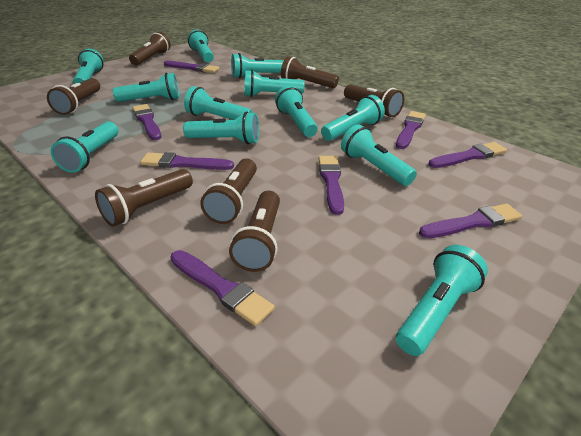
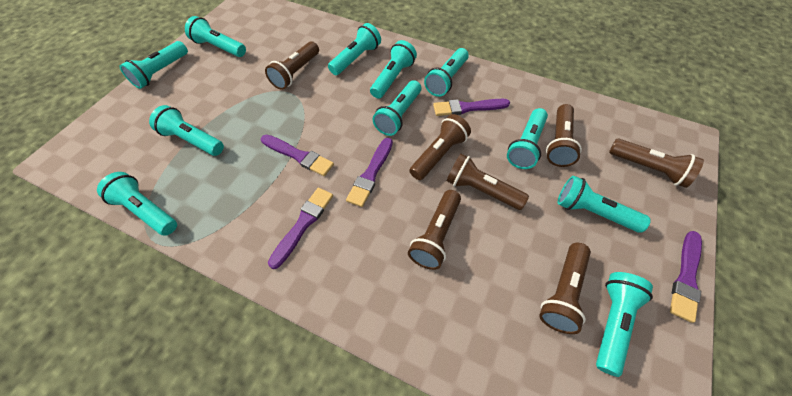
purple brush: [133,104,161,140] [140,152,234,170] [164,61,220,73] [170,250,275,326] [319,156,344,215] [396,111,426,149] [419,204,522,238] [428,142,507,168] = 8 -> [261,135,334,176] [268,188,333,269] [346,138,393,207] [433,99,510,116] [670,231,702,323] = 5
turquoise flashlight: [51,121,118,173] [73,49,104,84] [113,73,180,102] [183,112,259,144] [184,86,253,120] [188,30,214,63] [231,53,284,78] [244,70,305,97] [275,85,318,137] [321,95,385,141] [341,124,417,186] [396,245,488,356] = 12 -> [97,172,177,236] [119,41,188,89] [149,105,224,156] [185,16,246,57] [328,23,381,75] [370,40,417,99] [372,80,421,136] [424,48,469,97] [507,108,548,169] [557,176,651,233] [596,272,653,377] = 11

